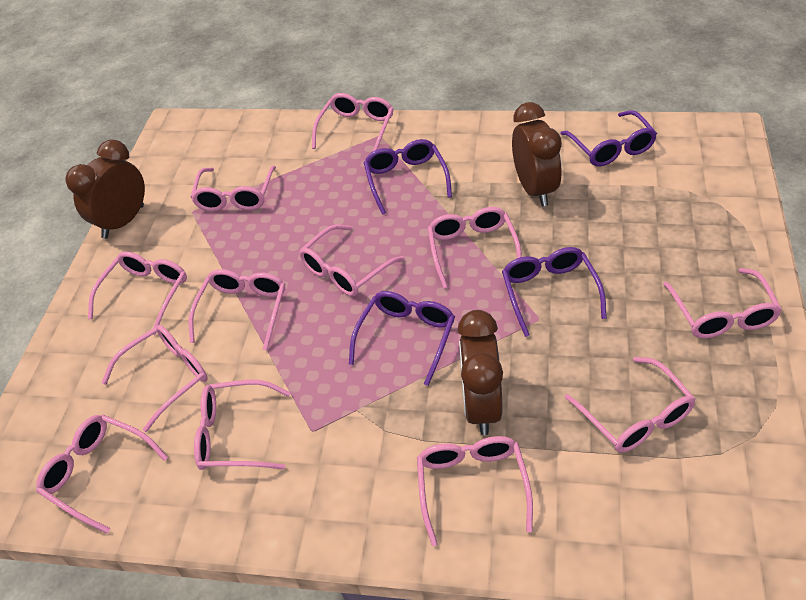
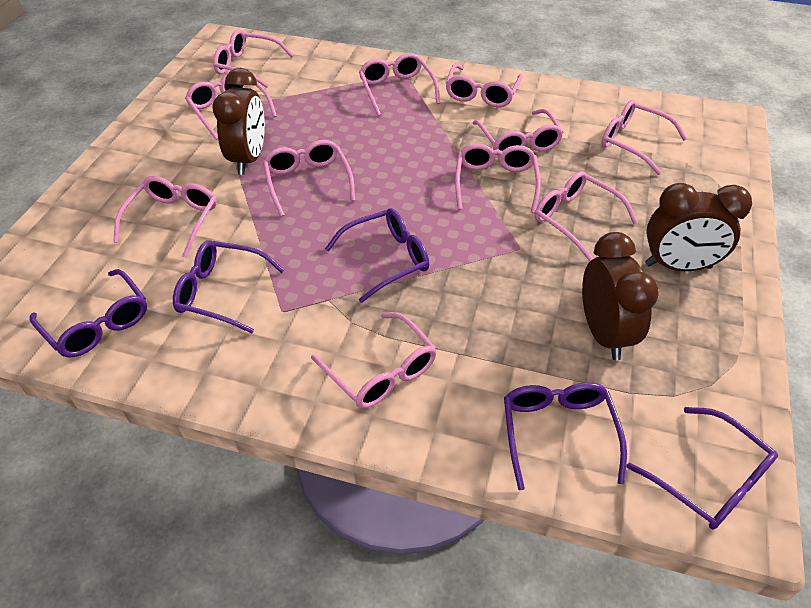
pink glasses: [36,415,168,534] [88,252,187,335] [102,325,208,432] [189,269,285,351] [191,166,276,211] [194,380,291,470] [299,225,405,296] [312,93,394,151] [417,436,533,546] [428,207,522,289] [565,357,695,453] [663,268,782,338] = 12 -> [113,176,217,258] [185,72,277,140] [213,29,294,88] [263,140,355,217] [311,312,437,409] [359,53,440,116] [446,63,523,107] [455,143,541,213] [473,109,564,156] [535,171,638,261] [601,100,688,175] = 11
purple glasses: [349,291,455,386] [364,139,452,214] [502,247,607,337] [560,110,657,166] = 4 -> [29,269,147,357] [173,240,284,333] [325,208,429,303] [504,382,627,490] [627,407,778,530] = 5

